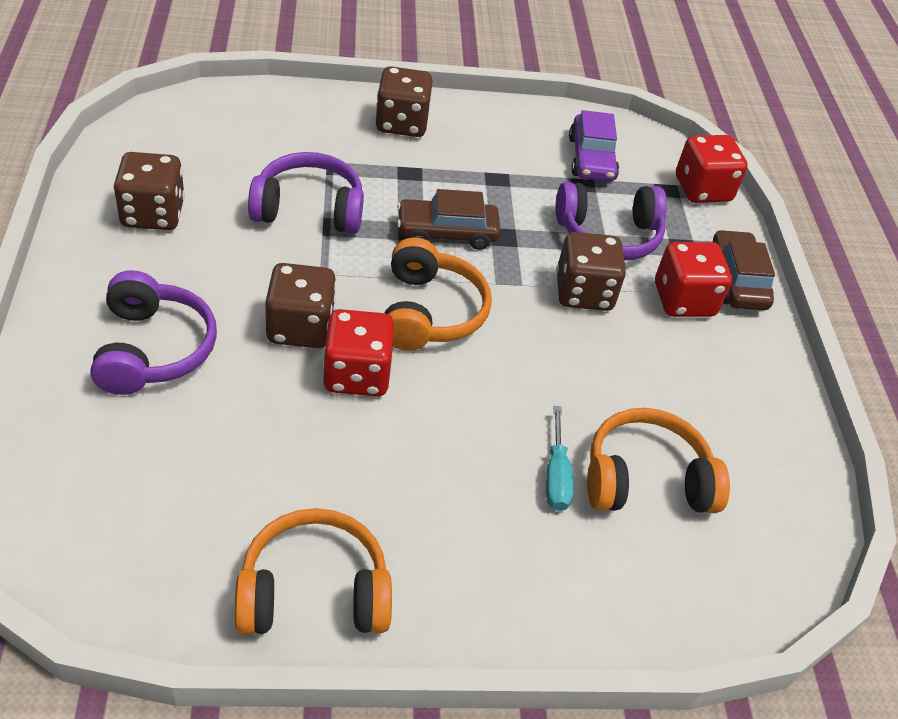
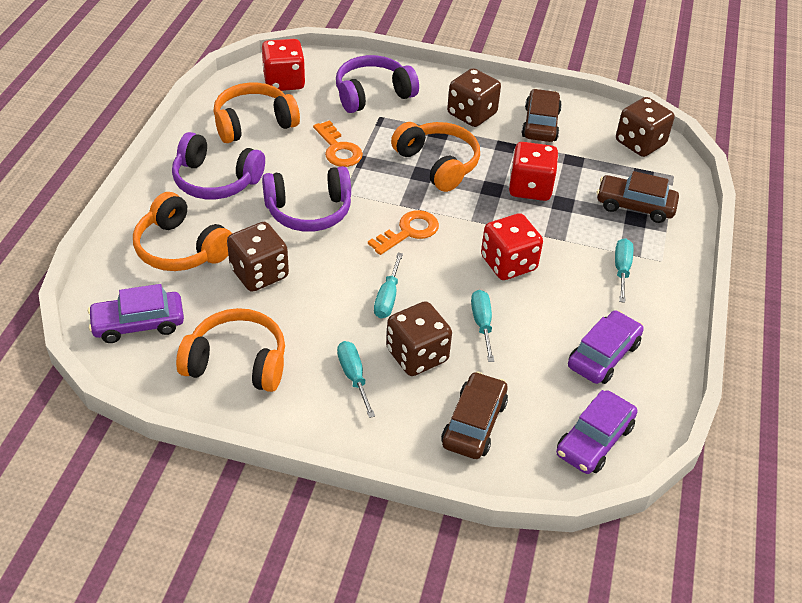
brown car: [397,189,501,250] [713,230,775,310] = 2 -> [441,371,508,459] [522,89,562,142] [597,171,679,223] = 3
orange headphones: [235,508,392,634] [385,237,492,350] [587,408,730,513] = 3 -> [133,192,232,271] [176,308,285,392] [213,83,300,143] [391,122,480,192] = 4
orange key: none = 0 -> [313,120,363,167] [368,210,439,255] = 2
purple car: [569,110,619,182] = 1 -> [88,284,184,343] [556,390,637,474] [568,310,644,384] = 3
turquoise screwdriver: [546,406,573,511] = 1 -> [337,341,375,418] [374,253,403,318] [471,290,494,362] [615,238,633,303] = 4

